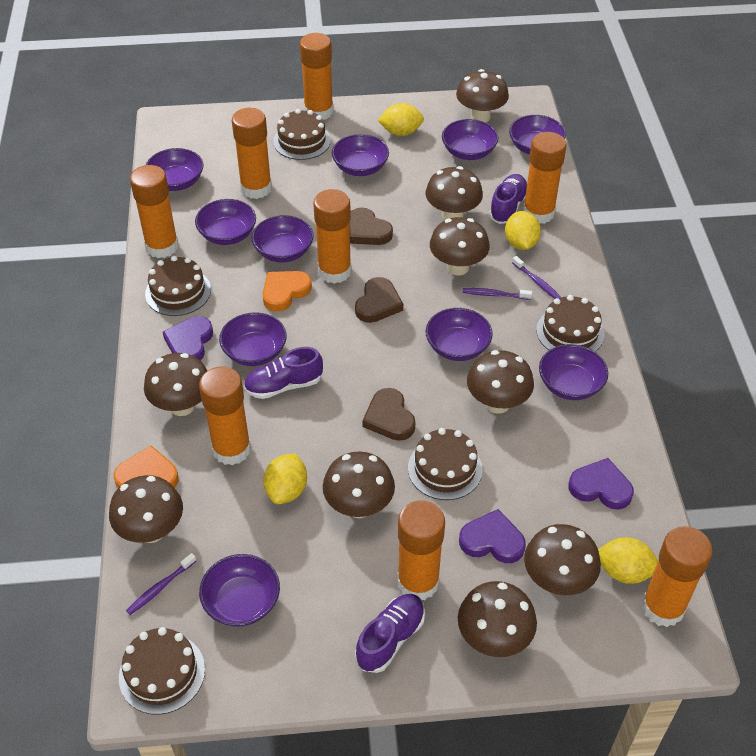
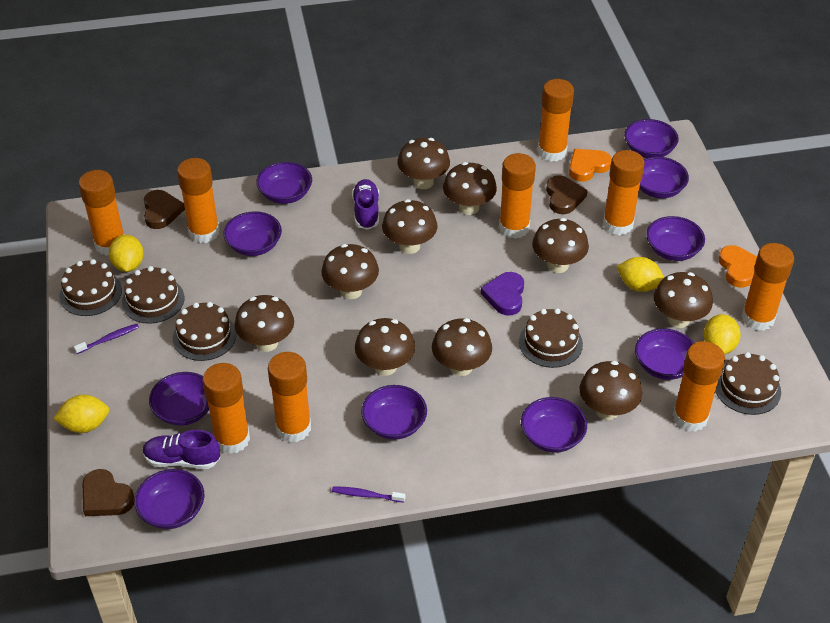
brown mushroom: [109,475,183,543] [144,353,207,416] [323,451,395,518] [425,166,483,221] [430,217,490,275] [456,69,509,122] [458,581,537,657] [467,350,534,414] [524,524,601,595] = 9 -> [234,295,294,352] [321,244,379,299] [355,318,415,376] [382,199,437,254] [397,138,450,189] [432,318,492,376] [443,162,497,215] [532,218,589,273] [579,361,642,420] [654,272,713,328] = 10
orange glue stick: [130,165,179,258] [199,366,251,465] [232,108,272,199] [300,33,333,120] [313,189,352,284] [397,500,445,600] [523,132,567,224] [642,526,713,627] = 8 -> [79,170,125,256] [177,158,220,243] [203,363,250,454] [268,352,311,442] [499,153,536,239] [538,79,574,162] [603,150,645,235] [673,341,725,432] [742,243,794,331] = 9
purple heart: [163,316,213,361] [459,509,526,563] [568,458,634,509] = 3 -> [481,272,524,315] = 1
purple shoe: [244,347,323,399] [356,594,425,673] [489,174,527,224] = 3 -> [143,430,220,469] [352,179,379,230] = 2
purple toothbrush: [126,553,196,615] [463,288,532,300] [512,256,562,299] = 3 -> [74,324,139,354] [332,486,405,503] = 2

